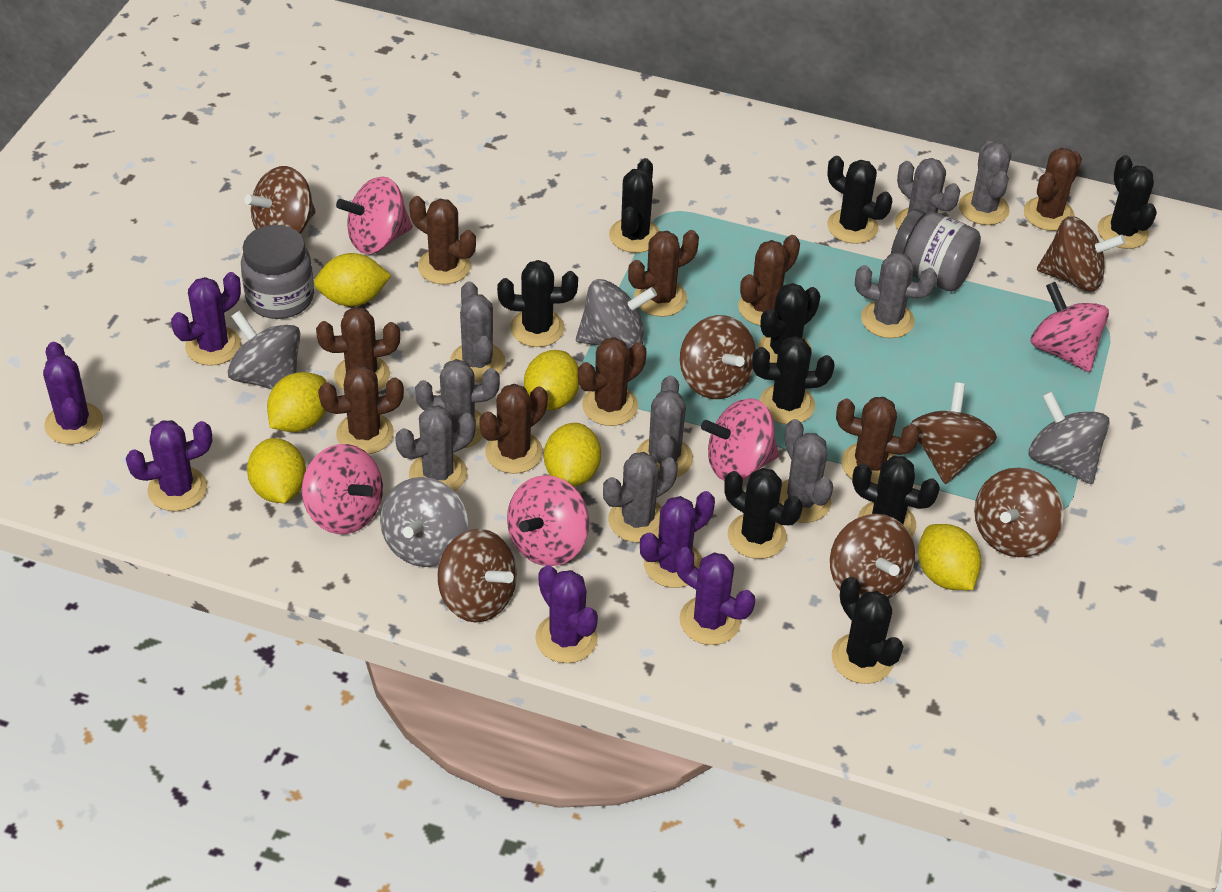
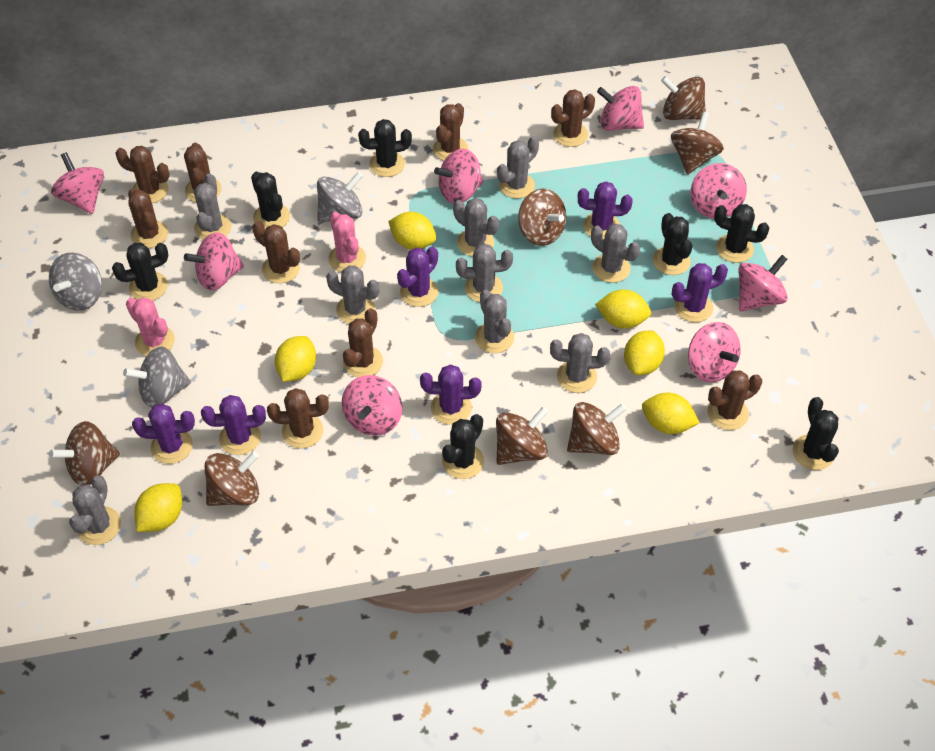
black cactus: [497,260,578,347] [609,158,660,253] [724,468,803,559] [752,336,835,424] [758,283,820,363] [827,156,892,244] [832,577,904,684] [852,456,940,537] [1097,155,1157,249] = 9 -> [112,243,168,300] [251,172,290,230] [358,119,412,177] [442,414,484,479] [653,213,692,275] [714,204,769,263] [792,397,839,470] = 7
grey jar: [241,225,314,319] [891,209,981,291] = 2 -> none = 0
grey spinning top: [228,310,300,389] [380,477,468,567] [576,279,657,350] [1028,391,1110,484] = 4 -> [49,252,102,311] [123,346,191,408] [317,172,363,223] = 3
pink cactus: none = 0 -> [126,297,175,356] [328,212,366,272] = 2
pink spinning top: [302,444,383,534] [336,176,413,254] [507,475,589,566] [701,398,779,481] [1030,282,1109,372] = 5 -> [51,152,104,214] [184,232,244,290] [342,375,402,436] [434,149,483,204] [597,86,644,131] [688,322,741,383] [690,163,747,219] [739,255,788,311] = 8

